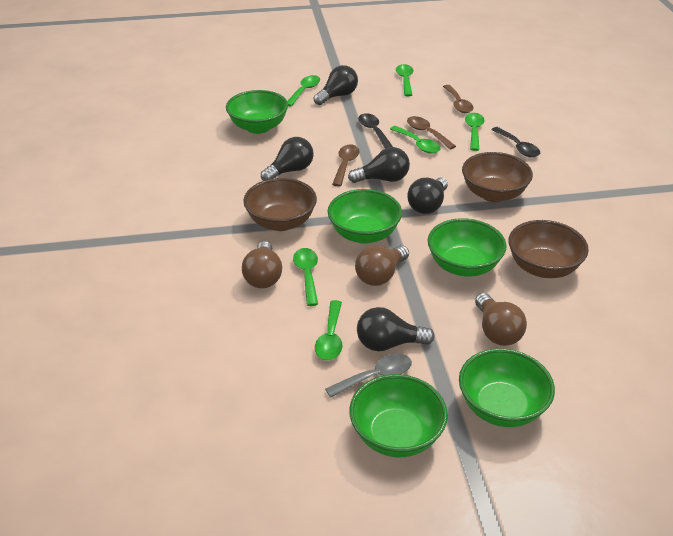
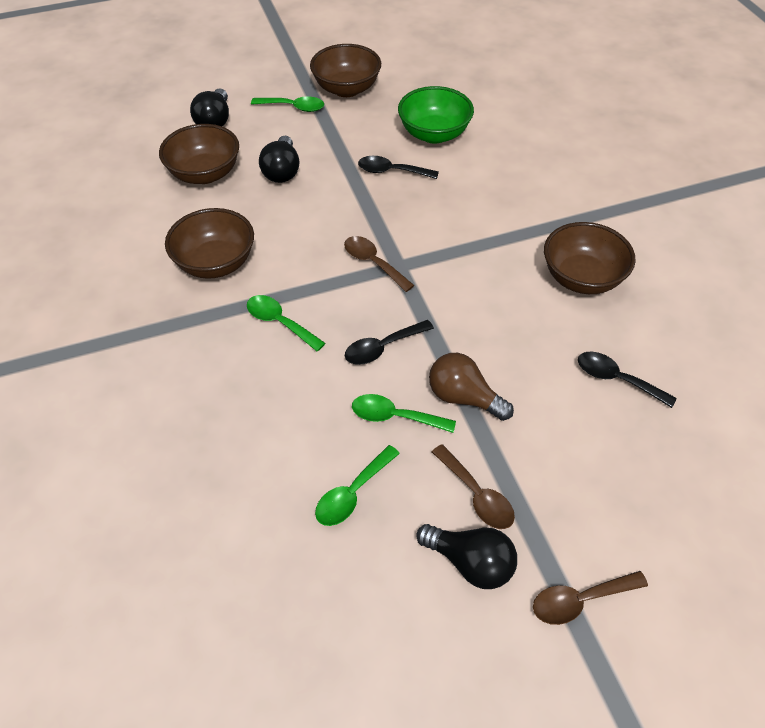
black light bulb: [261,137,314,181] [313,65,358,105] [348,147,410,183] [357,307,435,351] [407,177,448,214] = 5 -> [190,88,229,127] [259,136,299,183] [416,524,517,589] = 3
black spoon: [358,113,393,149] [491,127,540,157] = 2 -> [345,320,434,365] [358,156,439,179] [578,352,677,408] = 3
brown bowl: [243,178,317,231] [462,152,533,202] [509,220,589,278] = 3 -> [159,124,239,184] [165,208,254,279] [310,44,381,97] [544,222,636,294] = 4
brown light bulb: [242,241,282,288] [355,245,409,286] [475,293,527,346] = 3 -> [429,353,514,421] = 1
green bowl: [226,90,288,134] [327,189,402,244] [349,374,448,457] [428,218,507,277] [459,349,555,427] = 5 -> [398,86,474,144] = 1
green spoon: [287,75,320,107] [293,248,318,306] [315,300,342,361] [390,126,441,154] [396,64,413,96] [465,113,485,151] = 6 -> [247,295,325,352] [251,96,324,112] [315,445,400,526] [352,394,456,433] = 4
grey spoon: [325,354,412,398] = 1 -> none = 0

